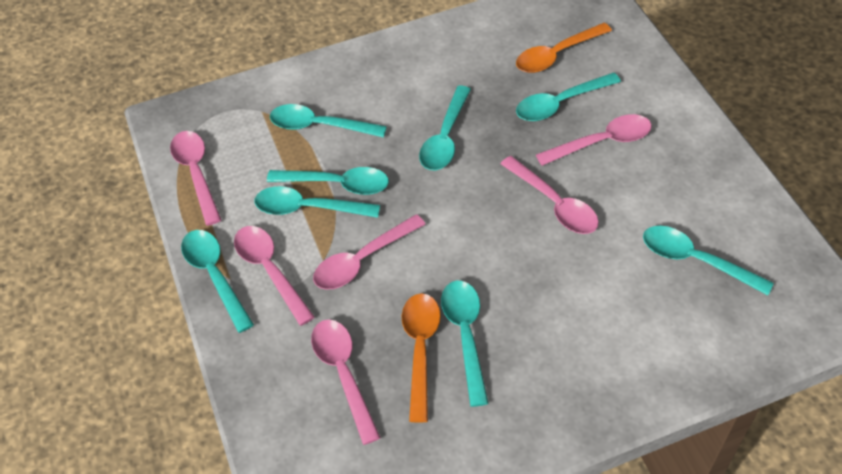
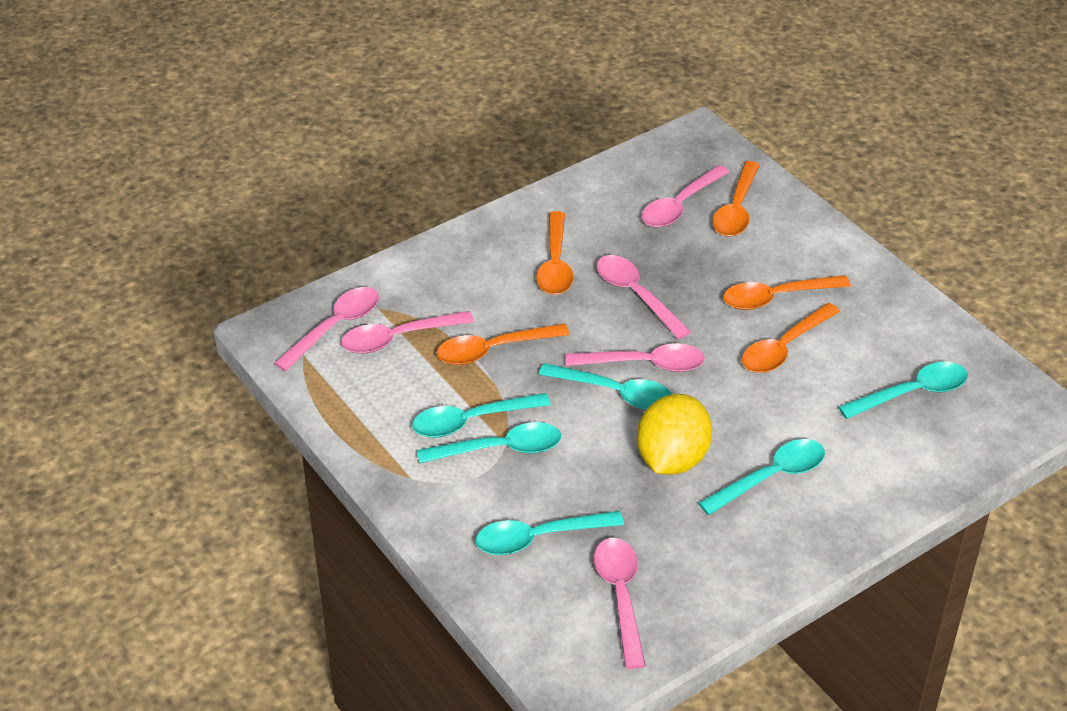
orange spoon: [402,293,441,423] [516,23,612,73] = 2 -> [437,323,570,365] [536,211,574,295] [712,161,760,237] [723,275,851,310] [742,303,840,373] = 5
turquoise spoon: [181,230,254,333] [255,186,380,218] [267,167,389,195] [270,104,387,138] [419,86,471,170] [441,281,489,407] [516,73,621,121] [643,226,774,295] = 8 -> [412,393,551,438] [417,422,561,464] [476,511,624,555] [539,363,672,410] [698,439,825,515] [838,362,968,419] = 6
yellow lemon: none = 0 -> [637,394,712,475] = 1

